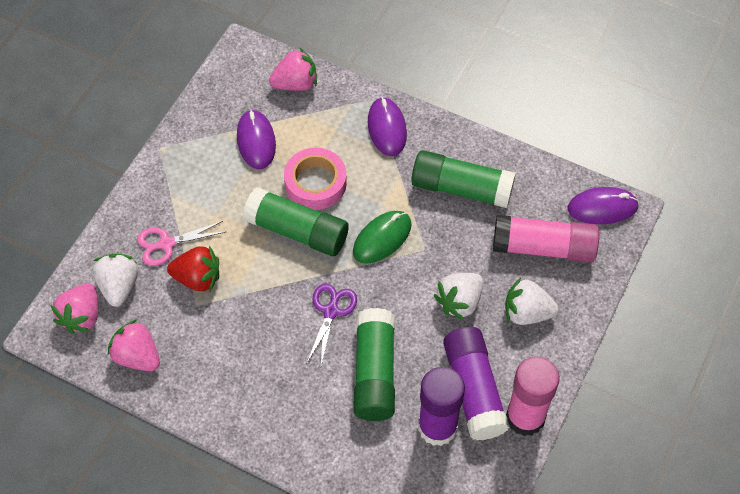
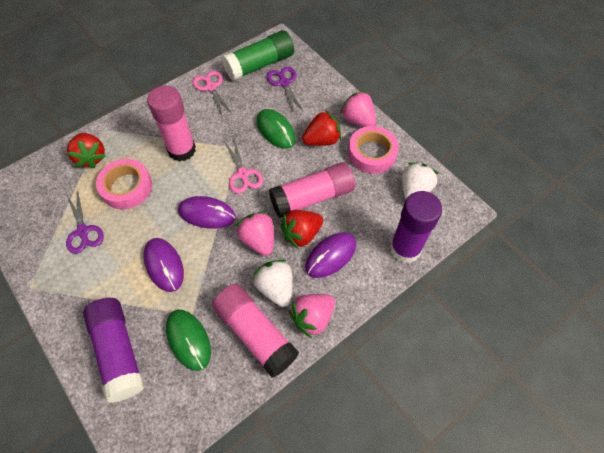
green glue stick: [243,187,349,256] [354,308,395,421] [411,150,516,208] = 3 -> [222,30,294,81] = 1
green mouse: [353,211,411,264] = 1 -> [166,310,211,371] [257,109,295,148] = 2
pink glue stick: [493,215,599,262] [506,357,560,436] = 2 -> [147,86,196,162] [212,284,299,378] [269,162,355,218] = 3
pink scissors: [137,221,225,266] = 1 -> [193,71,232,115] [224,138,263,194] = 2
pink tape: [284,148,347,210] = 1 -> [96,159,152,209] [348,126,399,174] = 2
purple scissors: [307,284,357,365] = 1 -> [66,190,104,254] [267,67,303,113] = 2
red strawberry: [167,246,219,291] = 1 -> [67,133,106,168] [280,210,323,249] [302,110,341,146] = 3
white strawberry: [93,254,138,307] [434,273,483,320] [505,278,559,325] = 3 -> [253,260,293,307] [402,162,439,200] = 2

